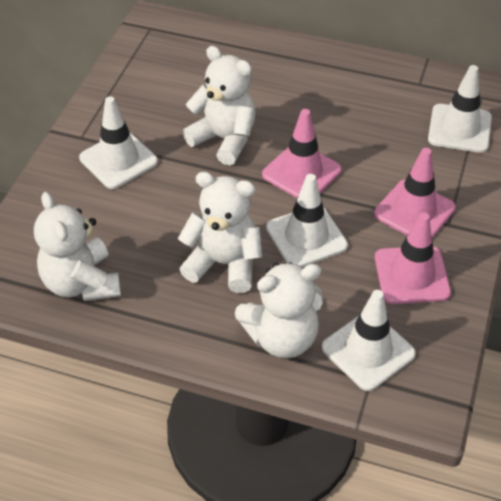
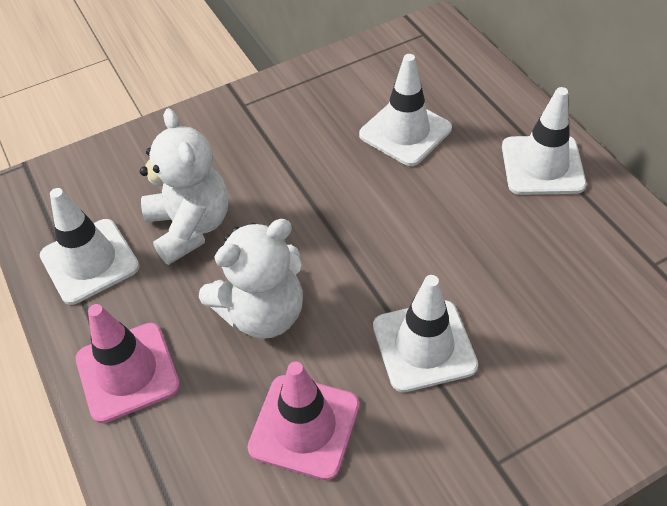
pink traffic cone: [262,109,342,198] [374,148,456,238] [375,213,451,304] = 3 -> [76,304,180,423] [247,361,359,480] = 2
white teddy bear: [34,192,121,301] [178,171,262,293] [182,46,256,165] [235,262,323,358] = 4 -> [140,108,228,265] [199,219,303,339] = 2

